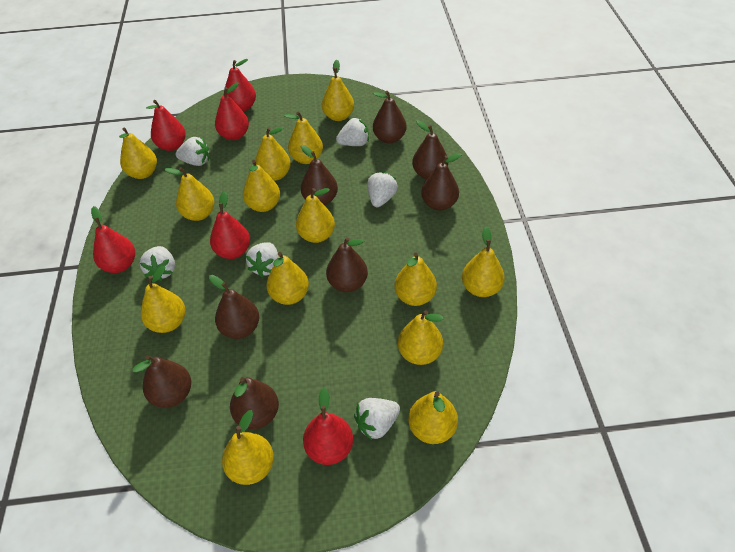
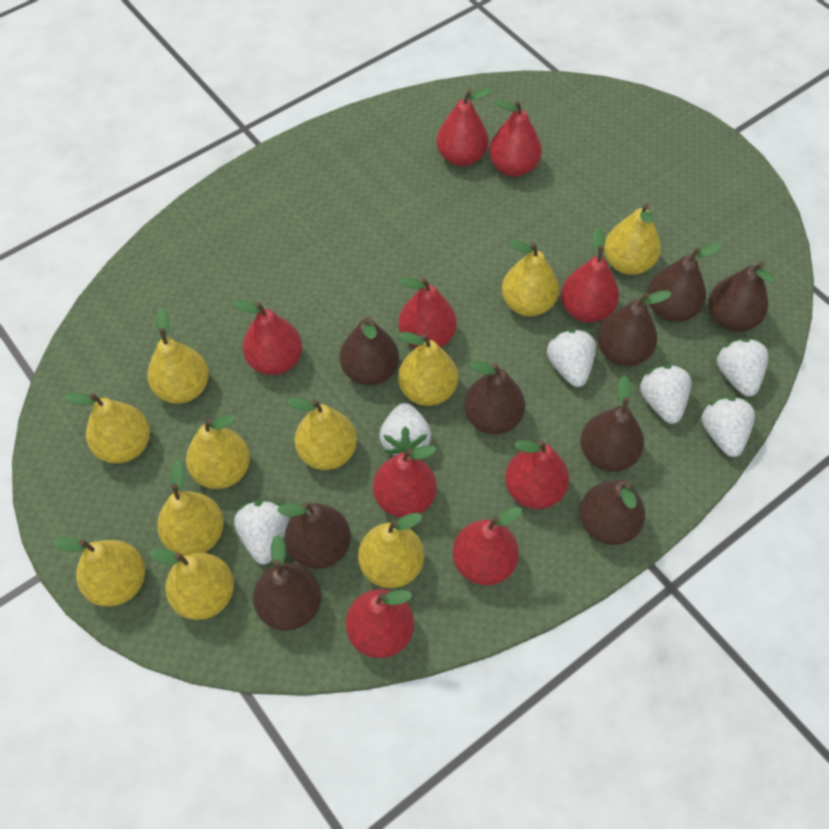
brown pear: [132,355,191,408] [209,275,259,339] [230,377,279,429] [301,145,338,205] [326,237,368,292] [373,91,407,144] [412,120,448,179] [421,153,462,211] = 8 -> [253,534,321,631] [277,502,351,569] [340,317,399,385] [464,361,525,434] [579,480,645,545] [581,376,644,472] [598,291,672,366] [647,243,722,322] [708,262,775,332] = 9
red pear: [91,206,135,273] [146,100,186,151] [210,191,250,259] [215,82,249,140] [225,59,256,111] [303,388,353,465] = 6 -> [233,300,302,375] [346,589,414,658] [373,445,437,518] [399,277,457,348] [436,88,491,166] [453,507,522,585] [489,100,542,177] [505,440,569,509] [561,227,619,323] = 9
yellow pear: [119,128,157,179] [141,266,185,333] [164,167,215,221] [222,410,274,485] [243,160,280,212] [255,127,291,181] [267,252,309,305] [284,111,323,164] [296,188,335,243] [322,60,354,121] [394,252,437,306] [398,310,443,365] [408,391,458,444] [462,227,505,297] = 14 -> [53,537,145,606] [65,393,150,464] [147,308,209,404] [149,548,234,620] [157,460,224,556] [186,415,250,489] [287,398,357,470] [358,513,424,588] [398,332,458,406] [502,240,559,316] [604,203,661,275] = 11

